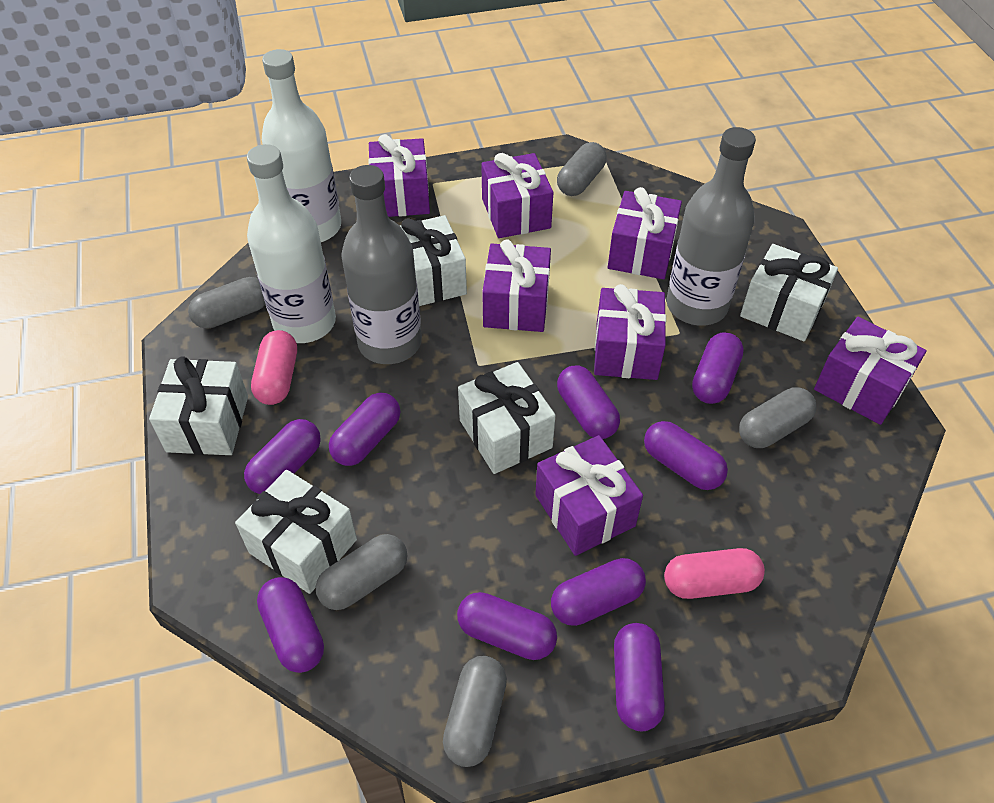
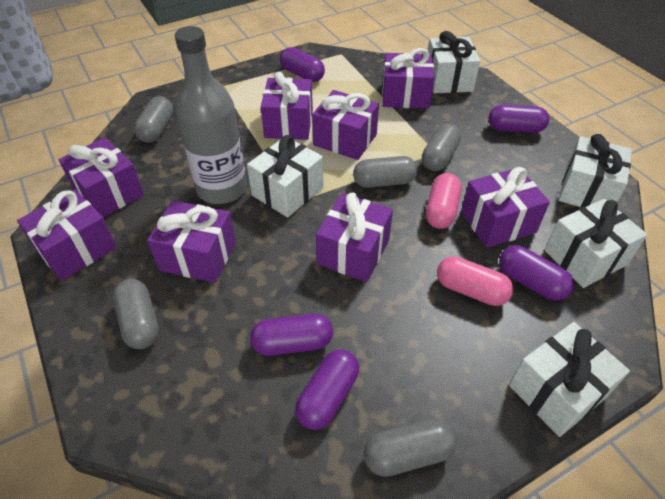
grey bottle: [341,165,422,364] [666,127,756,326] = 2 -> [175,26,247,204] = 1
purple capsule: [244,419,321,494] [257,577,324,673] [329,392,400,466] [457,592,557,660] [551,558,646,626] [557,366,620,439] [614,623,665,731] [644,421,728,490] [692,332,744,404] = 9 -> [250,313,333,356] [280,47,325,82] [295,349,359,430] [489,105,549,133] [499,245,574,301] = 5
purple gift: [368,134,430,217] [481,153,553,238] [482,239,551,332] [535,435,643,556] [594,284,666,380] [608,187,682,279] [814,317,927,425] = 7 -> [17,190,117,281] [59,137,144,217] [147,201,236,283] [261,72,313,140] [312,90,379,160] [316,193,393,282] [382,48,434,109] [461,167,550,248] = 8
white bottle: [247,144,336,343] [262,49,341,242] = 2 -> none = 0

